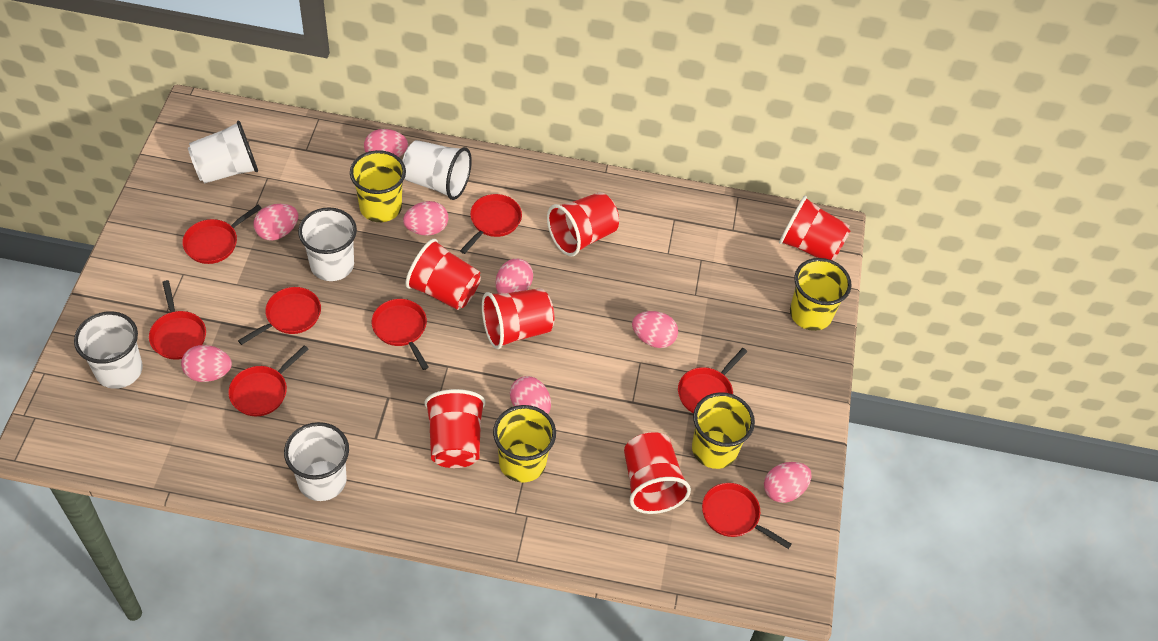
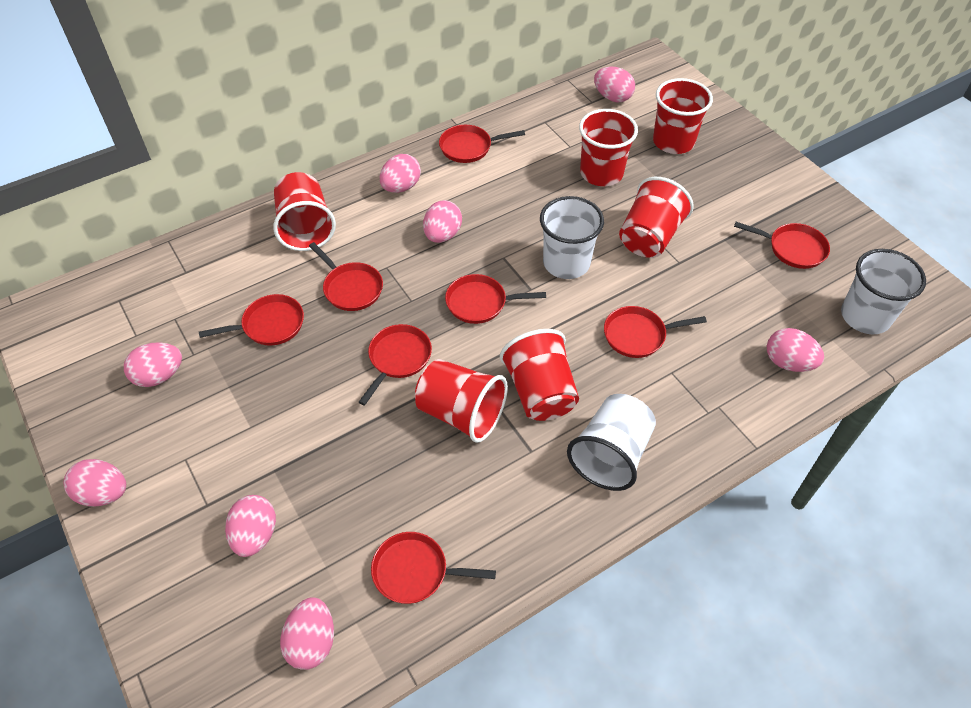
white cup: [74,311,143,389] [188,121,258,183] [284,422,349,501] [298,207,357,281] [403,140,472,200] = 5 -> [540,196,604,279] [567,394,656,491] [841,249,926,334] = 3
yellow cup: [350,150,406,222] [493,405,556,483] [692,392,755,469] [790,258,852,331] = 4 -> none = 0

